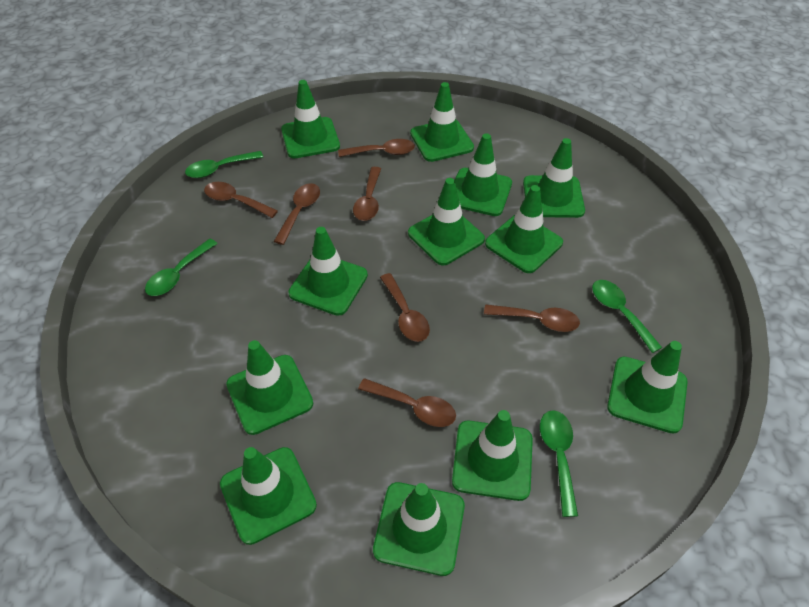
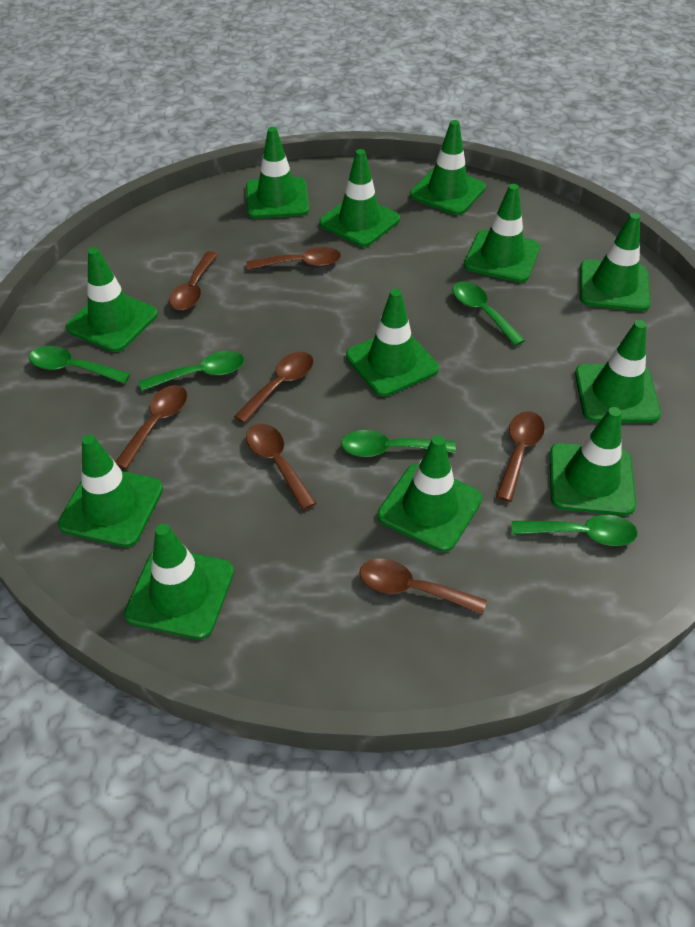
green spoon: [145,238,218,296] [185,151,263,178] [540,410,578,517] [592,280,662,353] = 4 -> [29,346,130,384] [139,351,244,391] [341,430,456,457] [452,282,525,346] [512,515,638,546] = 5

